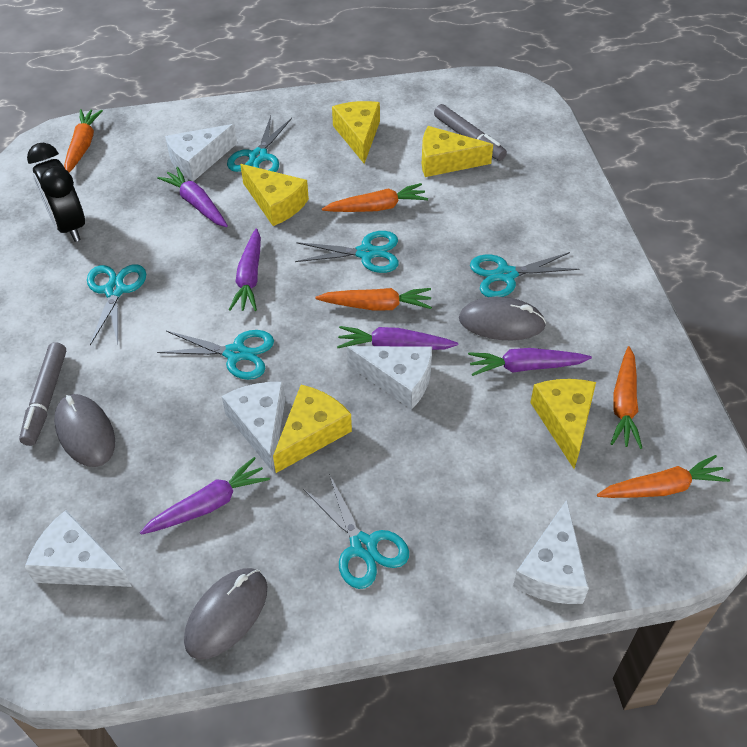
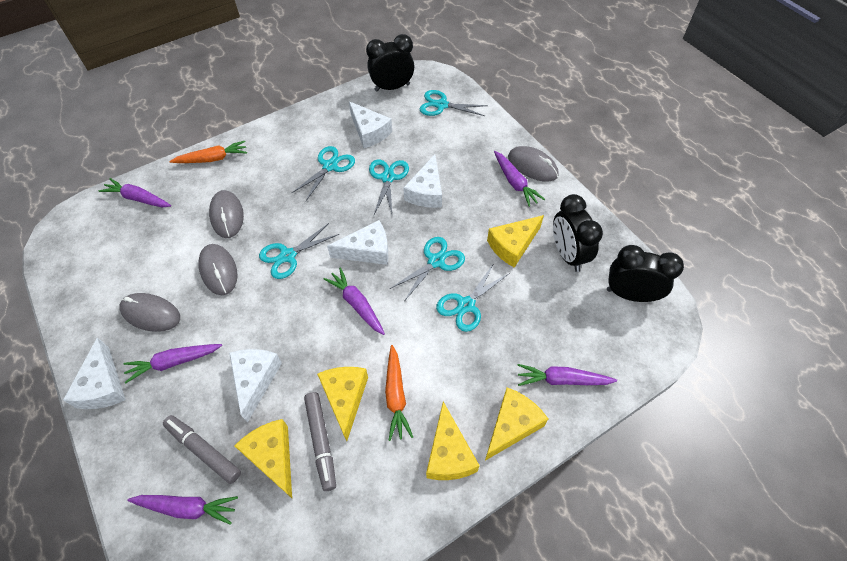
black clock: [27,143,85,242] = 1 -> [366,34,414,92] [553,194,603,272] [607,245,684,302] = 3
grey mouse: [54,394,115,467] [184,568,267,659] [459,297,546,340] = 3 -> [119,293,180,332] [198,244,237,295] [209,190,244,238] [508,146,559,182] = 4
orange carrot: [64,109,103,172] [315,288,432,311] [322,183,428,212] [597,455,730,498] [610,346,642,449] = 5 -> [169,141,247,163] [385,345,413,441] = 2
purple carrot: [140,457,270,535] [157,167,228,227] [229,228,261,311] [337,326,458,350] [468,348,592,376] = 5 -> [99,178,171,207] [123,344,222,384] [127,495,238,525] [323,268,385,335] [494,151,545,207] [517,364,617,386] = 6

